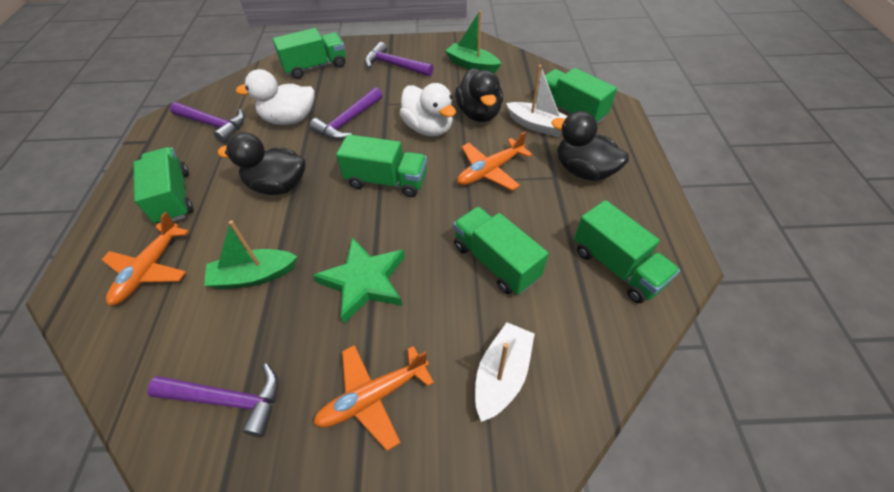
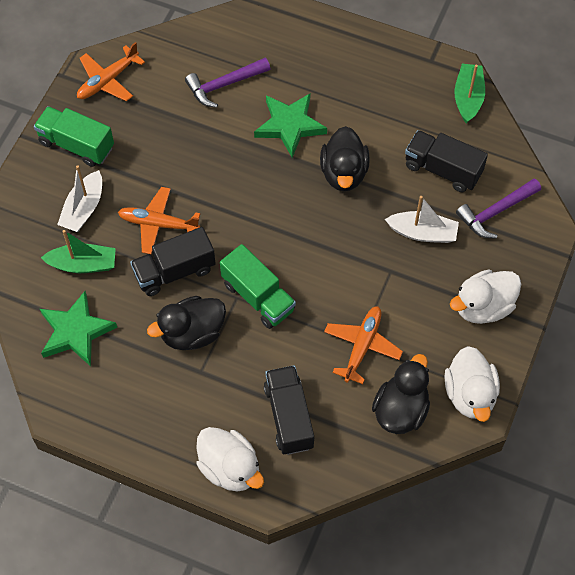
black truck: none = 0 -> [130,227,216,296] [264,365,314,455] [405,130,488,192] = 3
green star: [313,237,405,323] = 1 -> [40,291,117,366] [254,94,327,158] = 2
green truck: [133,147,194,223] [273,28,346,79] [336,134,427,197] [453,207,549,294] [538,68,617,124] [574,200,680,303] = 6 -> [34,106,114,167] [220,244,296,329] = 2
purple hammer: [147,364,279,437] [170,102,245,143] [310,87,383,140] [365,42,434,76] = 4 -> [185,58,270,108] [456,178,541,239] = 2
white duck: [236,69,315,125] [400,83,456,136] = 2 -> [196,427,264,491] [444,346,500,422] [450,269,521,324] = 3

